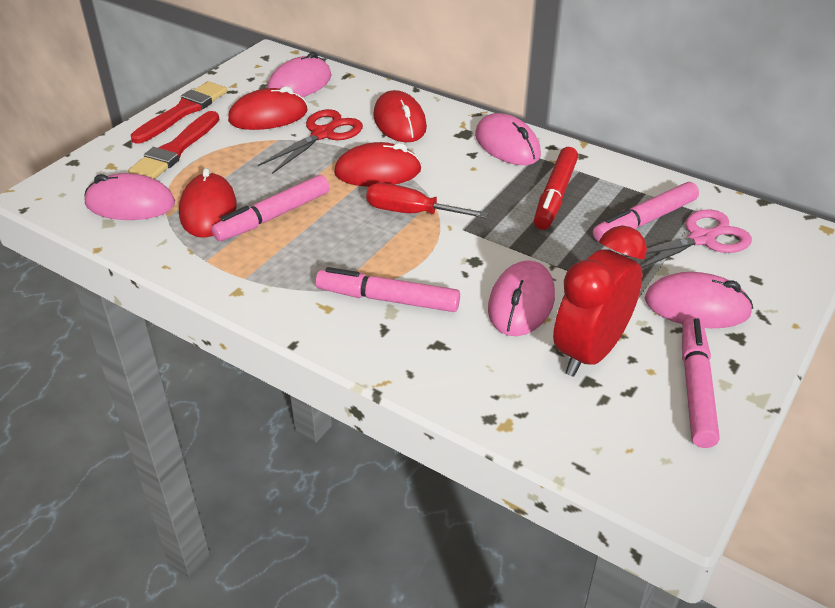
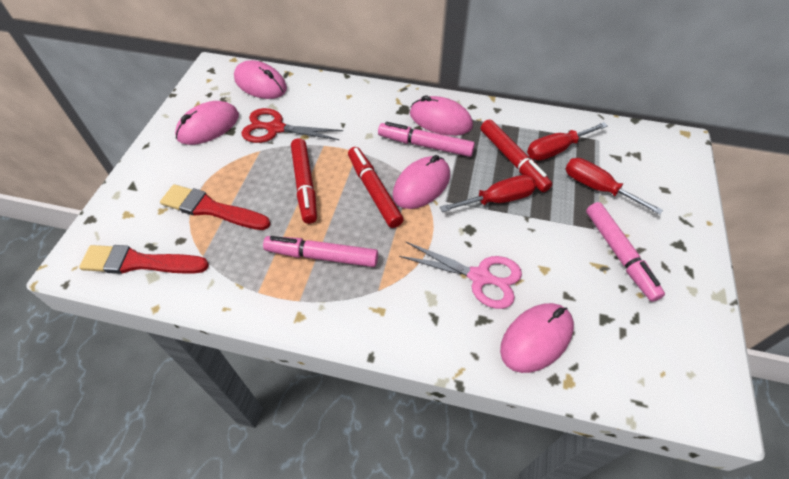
pink marker: [212,175,330,241] [316,267,460,312] [593,182,699,242] [682,317,719,448] = 4 -> [263,236,378,267] [378,122,475,157] [586,202,665,302] = 3
red clock: [553,225,647,377] = 1 -> none = 0
red marker: [534,147,578,230] = 1 -> [291,138,317,224] [348,147,404,228] [481,119,552,192] = 3
red mouse: [179,168,237,238] [228,86,307,130] [334,142,422,187] [373,90,427,142] = 4 -> none = 0
red screwdriver: [366,183,488,218] = 1 -> [440,175,536,212] [527,122,608,161] [565,158,663,215] = 3

